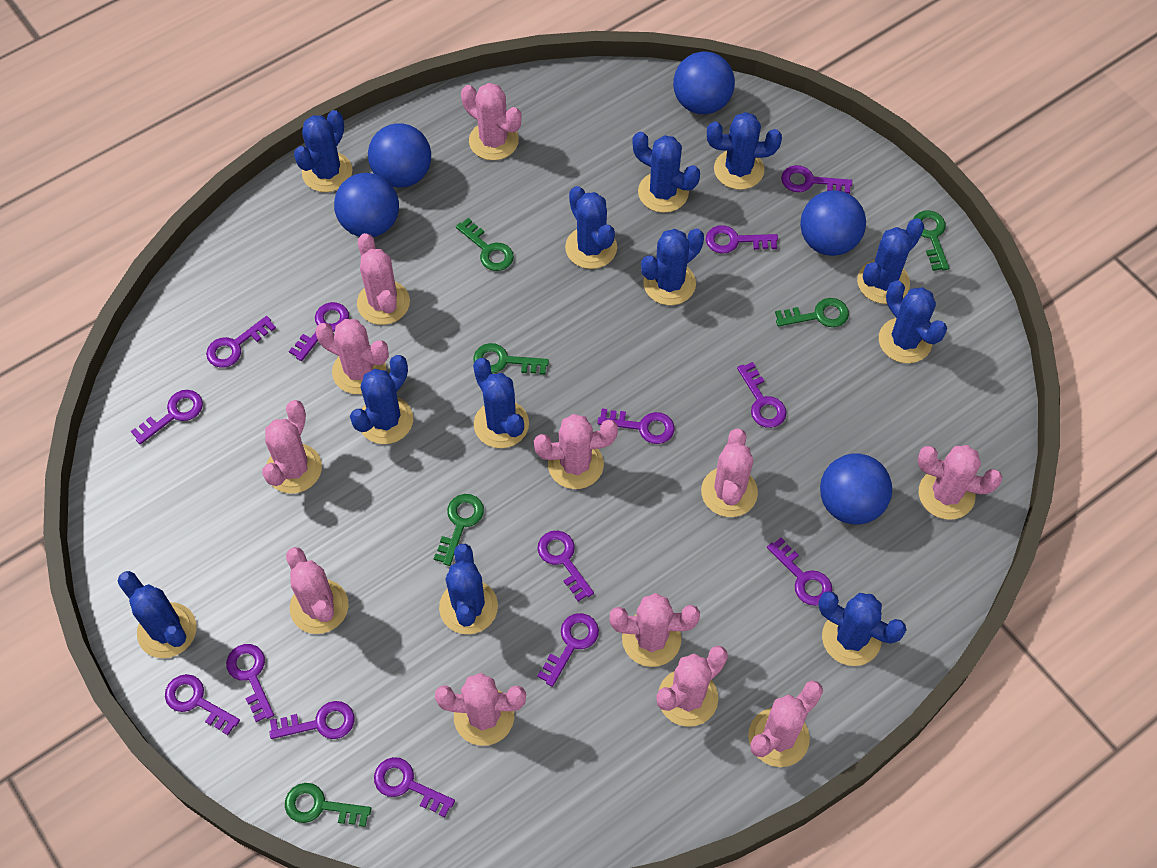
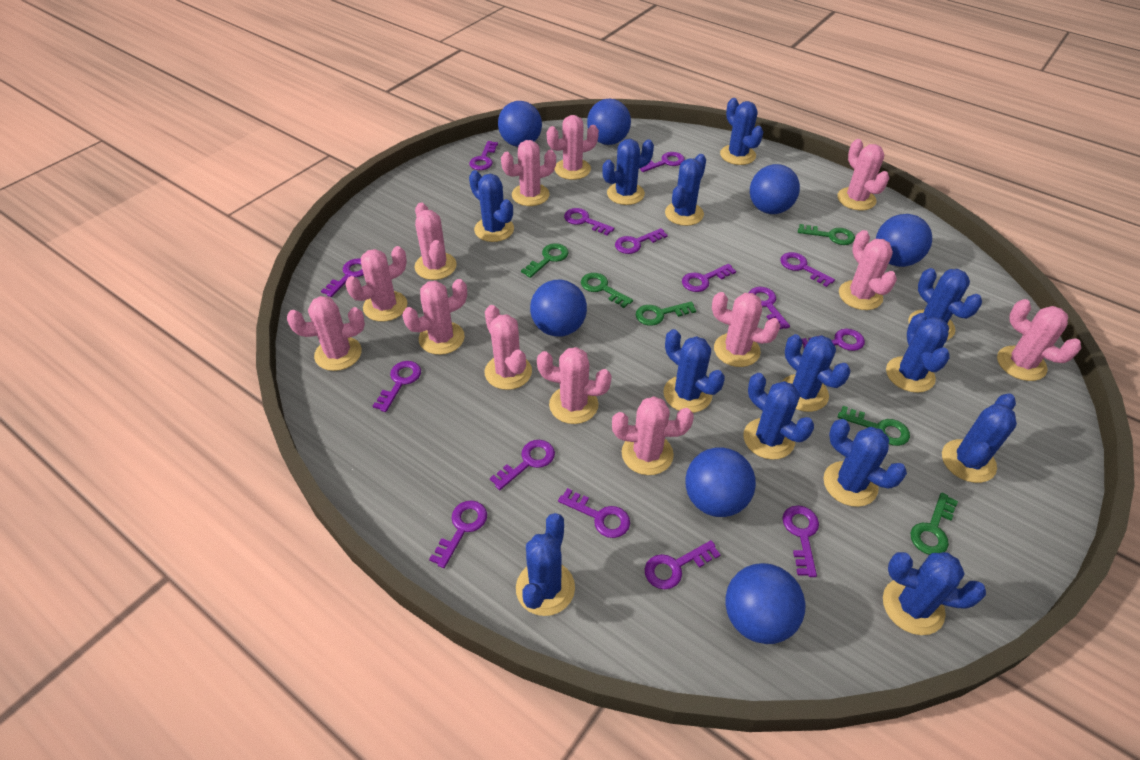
blue ball: [334,173,399,237] [368,123,431,188] [673,51,735,114] [800,190,866,256] [820,453,892,525] = 5 -> [498,101,542,147] [530,280,587,337] [587,99,631,145] [685,447,756,517] [726,563,805,644] [750,164,800,214] [876,214,932,267] = 7
blue cactus: [118,571,196,658] [294,110,352,192] [350,355,413,444] [439,544,498,634] [473,358,529,448] [565,186,617,269] [632,132,700,213] [641,228,704,305] [707,112,782,190] [818,591,906,666] [857,218,924,304] [879,280,947,363] = 12 -> [469,170,514,242] [516,513,575,616] [602,139,654,205] [663,329,725,413] [665,154,706,226] [720,98,764,165] [743,373,814,460] [782,334,850,412] [823,419,907,507] [883,552,986,635] [886,313,950,393] [908,268,982,341] [942,393,1017,483] = 13
pink cactus: [262,400,322,494] [286,547,349,634] [315,319,389,394] [357,233,410,325] [435,673,526,746] [461,83,522,160] [534,414,618,489] [610,593,700,667] [656,646,728,727] [701,429,758,517] [748,680,823,767] [917,445,1002,520] = 12 -> [287,296,365,371] [345,246,407,322] [402,279,467,355] [415,203,457,280] [485,305,532,390] [501,140,556,206] [537,347,612,424] [547,115,599,180] [612,396,694,475] [712,292,780,367] [837,139,889,210] [839,230,897,310] [997,299,1081,381] = 13
purple key: [131,390,203,444] [165,674,240,735] [206,316,276,368] [226,644,274,722] [269,701,354,739] [289,302,349,361] [374,757,455,817] [537,531,594,601] [537,613,599,687] [597,408,674,444] [706,225,778,253] [737,362,787,428] [767,537,832,606] [781,165,852,194] = 14 -> [321,258,364,297] [373,361,421,412] [429,500,487,568] [469,141,498,170] [490,440,555,490] [558,488,630,538] [564,208,614,235] [615,228,668,254] [640,152,685,172] [645,540,721,589] [682,264,736,292] [749,287,790,329] [780,252,835,287] [782,505,819,577] [802,329,865,351] = 15

